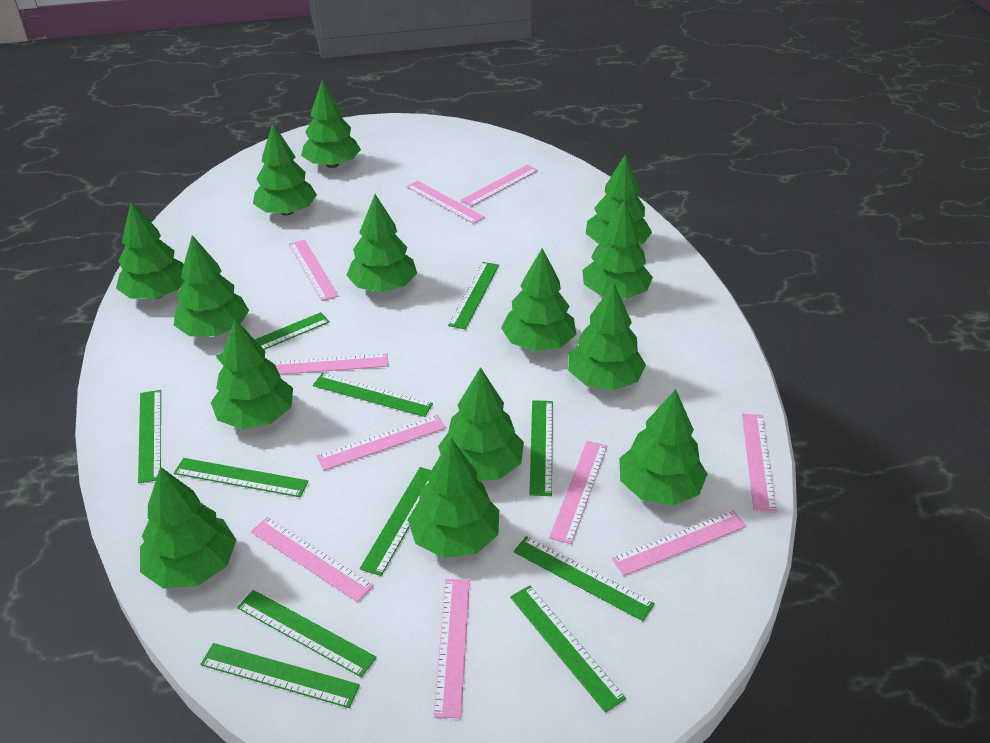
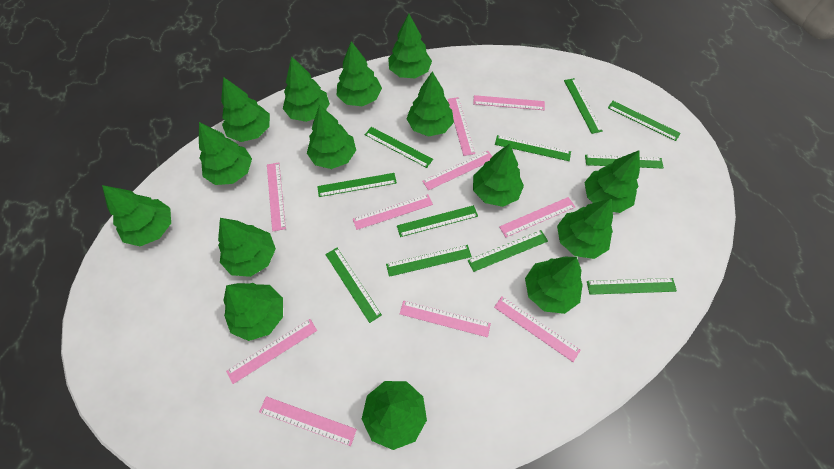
green tree: [116,201,184,299] [140,467,236,588] [174,235,249,337] [211,319,293,429] [253,123,317,216] [301,80,361,168] [346,194,417,292] [408,438,499,558] [438,367,524,480] [501,248,576,352] [568,283,646,390] [582,200,653,299] [586,154,652,245] [619,389,707,506] = 14 -> [102,185,171,246] [199,122,252,185] [218,218,276,277] [221,77,270,142] [223,283,283,341] [283,56,330,122] [307,105,356,169] [336,41,382,106] [362,381,427,450] [388,14,432,78] [407,71,454,137] [473,144,524,207] [525,257,583,314] [557,199,613,259] [584,150,640,213] = 15

